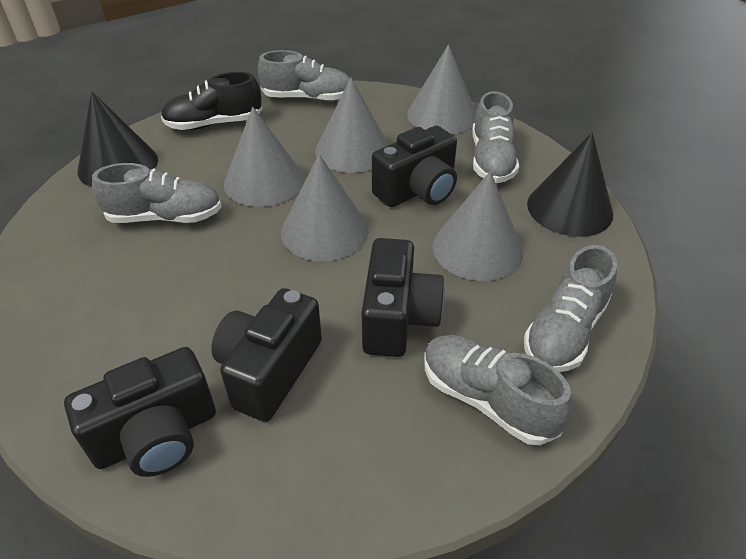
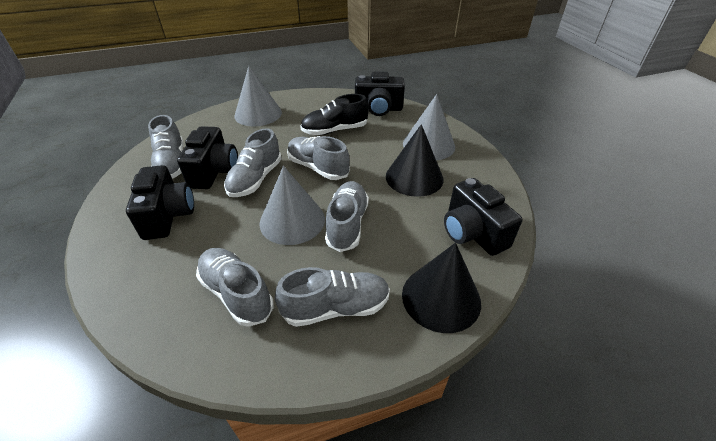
grey cone: [224,107,304,207] [281,154,369,261] [315,77,389,173] [407,45,476,134] [432,171,523,281] = 5 -> [234,66,282,126] [259,166,325,245] [403,94,455,160] = 3
grey shoe: [92,163,222,223] [258,50,350,102] [424,335,573,445] [472,91,519,183] [524,245,617,372] = 5 -> [148,115,184,179] [196,248,274,327] [224,128,282,197] [275,267,390,327] [287,136,350,180] [325,181,369,252] = 6

